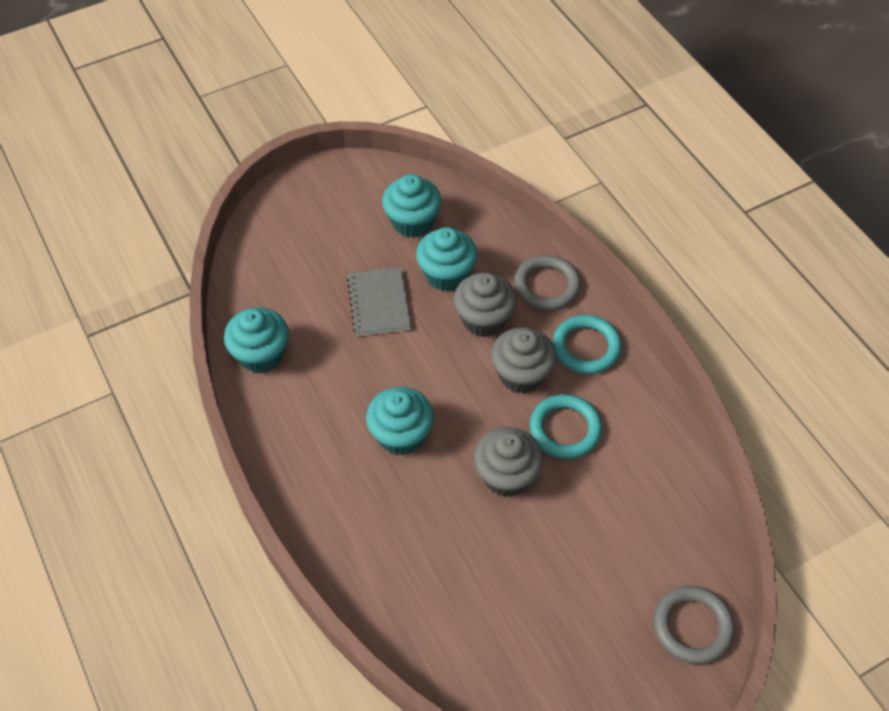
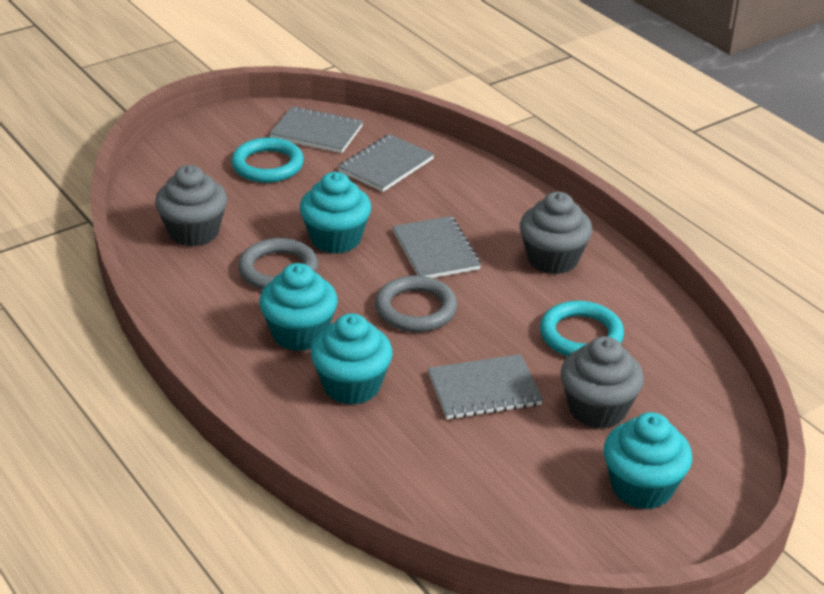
grey notebook: [347,267,411,336] = 1 -> [269,106,363,153] [338,134,434,192] [392,216,481,278] [428,354,543,419] = 4

